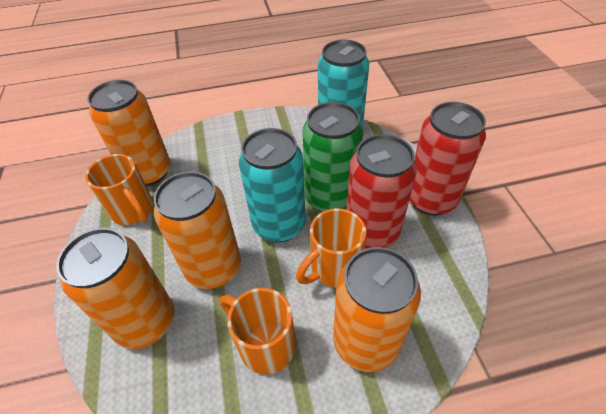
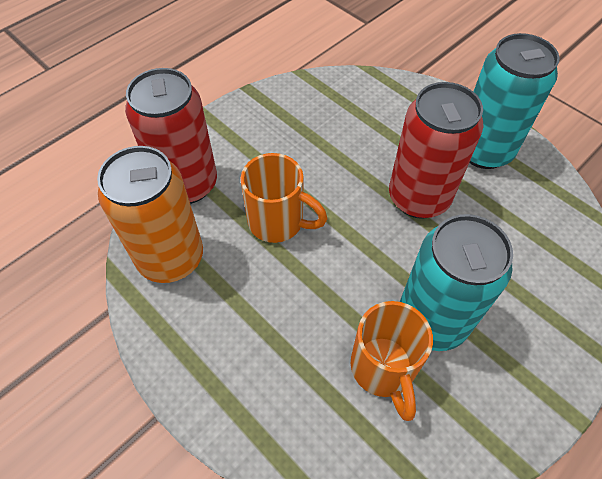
green can: [302,102,363,212] = 1 -> none = 0
orange can: [56,228,174,349] [87,80,171,186] [154,172,241,289] [333,247,421,372] = 4 -> [97,146,203,283] = 1
orange mug: [85,154,153,225] [220,288,296,375] [296,208,366,287] = 3 -> [241,153,328,243] [351,301,433,421] = 2

